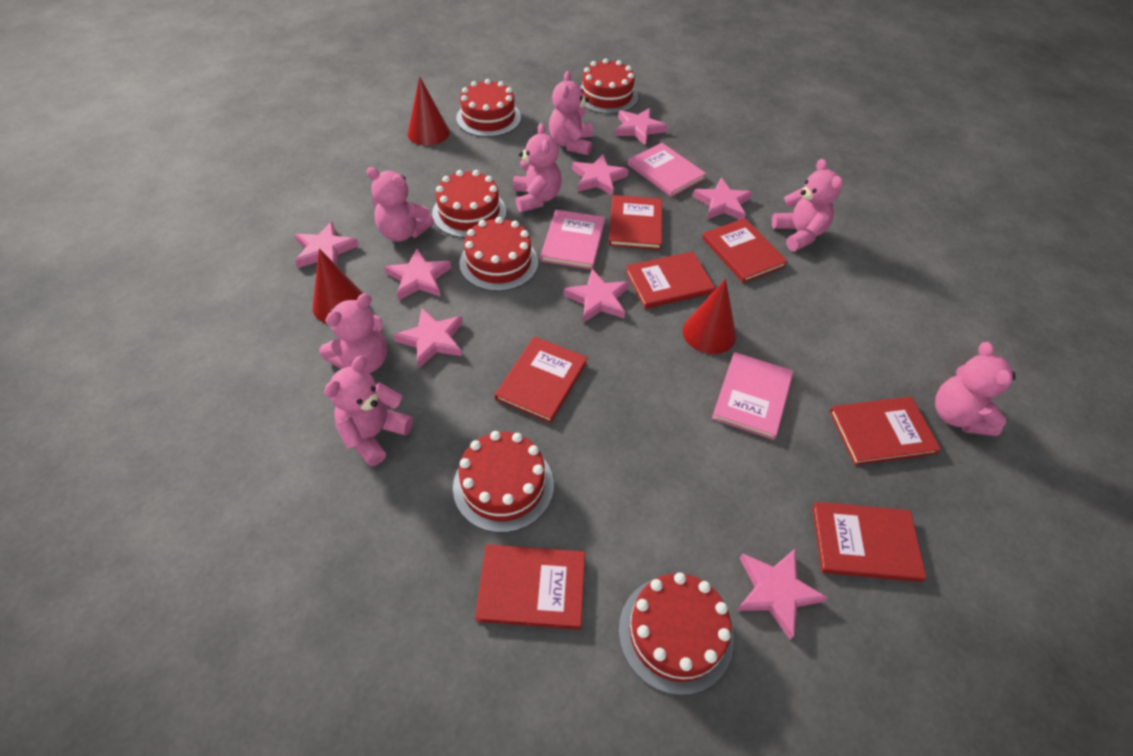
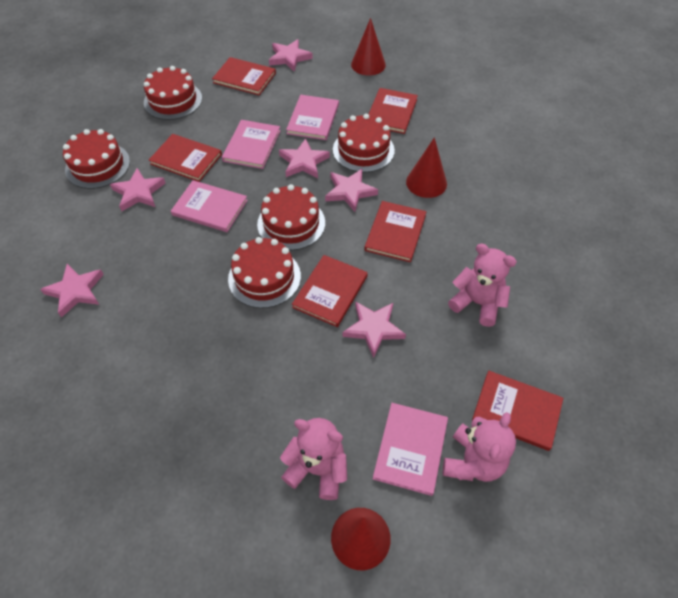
pink book: [540,210,605,270] [628,143,706,197] [712,352,793,440] = 3 -> [171,180,248,232] [222,120,281,169] [286,95,339,140] [373,403,448,496] = 4
pink star: [295,222,359,268] [384,249,451,300] [393,308,463,368] [564,269,629,323] [572,154,629,196] [615,108,668,145] [693,178,752,220] [737,549,828,640] = 8 -> [40,264,104,318] [110,168,166,211] [269,39,313,72] [279,138,330,178] [325,169,378,212] [342,301,406,358] = 6
pink teddy bear: [320,293,387,373] [324,356,413,467] [366,167,434,242] [513,123,562,212] [549,71,593,155] [772,159,843,251] [935,342,1016,436] = 7 -> [280,418,347,500] [443,412,516,482] [448,244,517,327] = 3
red book: [475,544,585,630] [495,336,588,423] [609,195,662,250] [625,251,715,309] [702,218,788,283] [812,502,926,582] [829,397,941,465] = 7 -> [149,134,222,182] [212,57,276,95] [292,255,368,327] [364,201,426,262] [368,88,418,134] [472,371,563,451] = 6
red cake: [432,170,506,238] [453,431,554,533] [456,79,521,137] [459,217,538,291] [580,58,638,114] [619,572,734,695] = 6 -> [63,129,130,189] [144,66,202,120] [228,237,301,308] [257,184,325,250] [333,114,395,172] = 5

